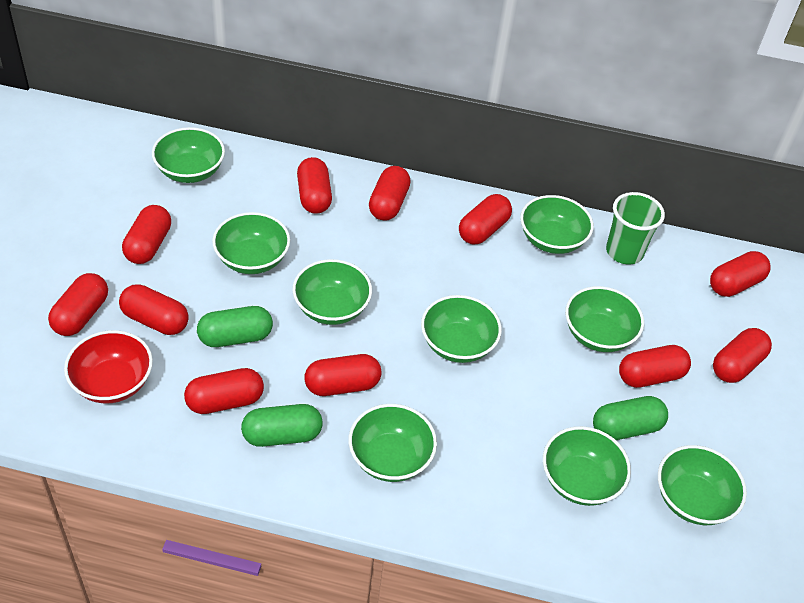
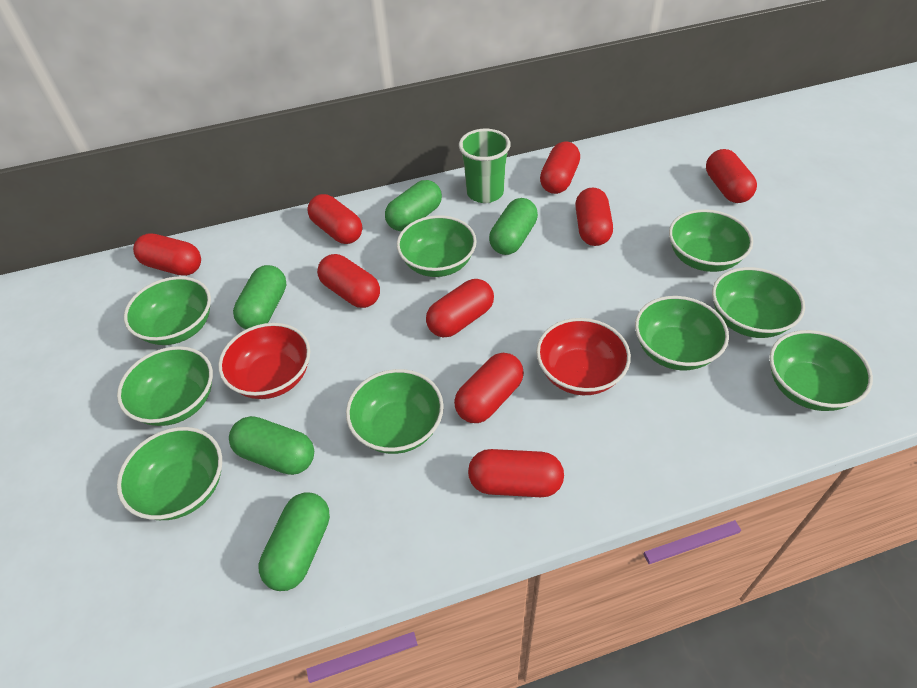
green capsule: [197,306,273,347] [241,404,323,447] [593,396,668,440] = 3 -> [229,416,314,475] [233,265,287,329] [259,492,330,591] [385,180,442,231] [489,198,538,255] = 5
red bowl: [64,330,153,404] = 1 -> [218,323,310,399] [536,318,631,395] = 2
red capsule: [48,273,108,336] [119,284,189,335] [122,205,171,264] [184,368,264,414] [297,157,332,214] [305,354,382,396] [369,166,411,221] [459,194,512,245] [619,345,691,388] [710,251,771,297] [713,328,772,383] = 11 -> [133,233,201,276] [307,194,362,244] [317,254,380,308] [426,279,494,337] [454,353,524,423] [468,449,564,497] [540,141,580,194] [575,187,613,246] [706,149,757,203] = 9

